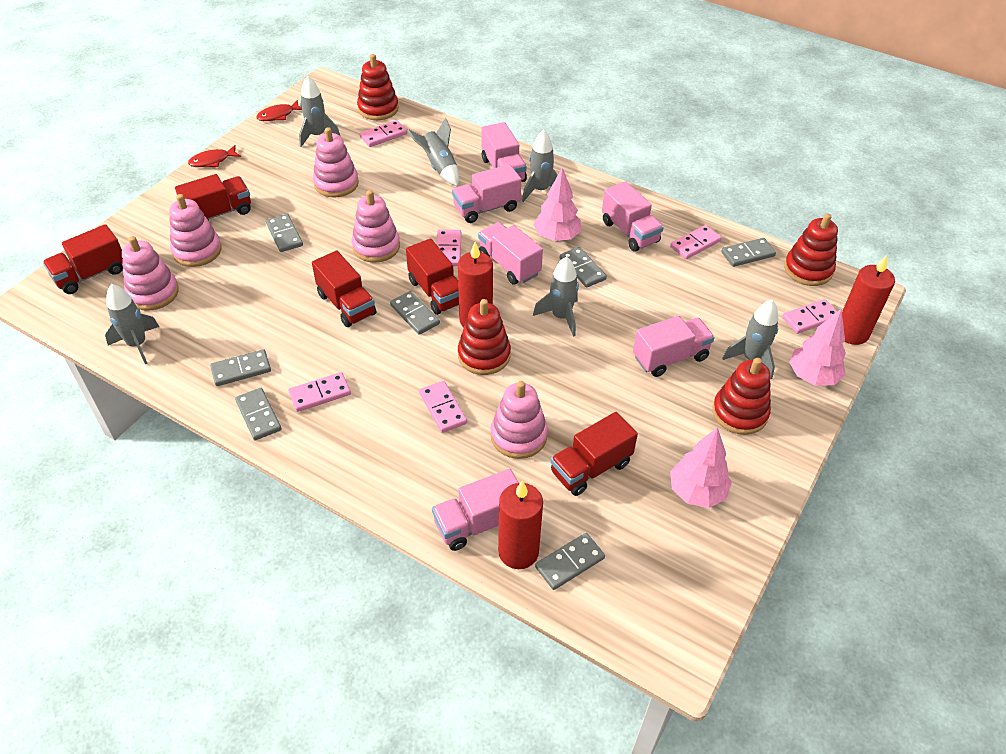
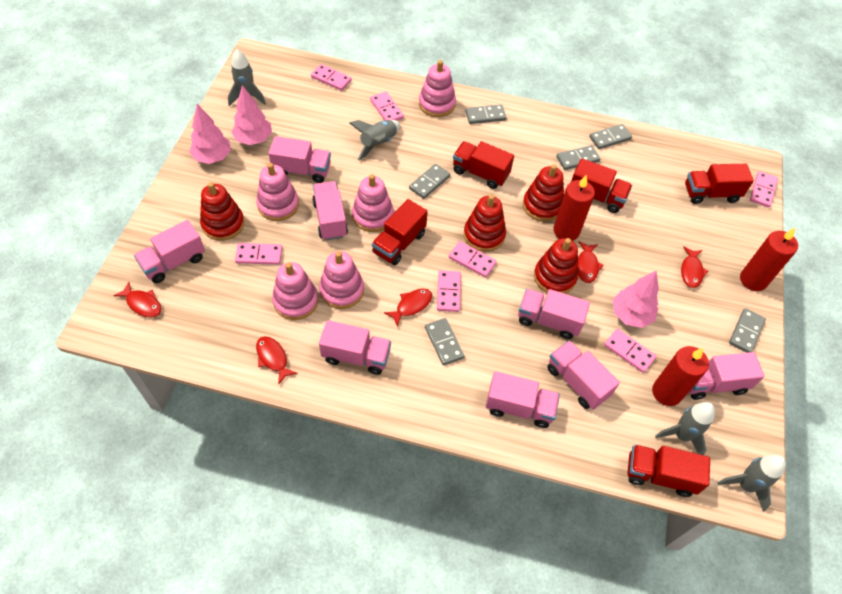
grey domino: [210,349,271,386] [235,388,282,440] [266,214,303,252] [390,291,440,335] [535,533,605,590] [560,247,607,288] [721,238,776,267] = 7 -> [409,164,450,199] [425,318,464,365] [465,104,507,124] [556,145,600,170] [589,124,632,149] [729,308,766,353] = 6
grey rocket: [105,284,159,364] [299,75,340,147] [407,118,459,186] [522,130,558,202] [533,256,579,337] [722,300,778,380] = 6 -> [228,49,266,106] [349,120,400,161] [655,402,715,455] [717,455,786,512] = 4
pink domino: [288,372,351,412] [360,120,407,147] [419,381,467,433] [436,230,462,266] [670,225,722,259] [782,299,837,334] = 6 -> [235,243,282,265] [311,64,352,91] [370,92,404,121] [437,270,461,312] [449,241,497,277] [604,329,656,373] [750,171,778,208] = 7
pink truck: [432,469,519,551] [452,164,521,223] [478,222,543,285] [481,122,527,182] [602,181,664,252] [633,316,715,377] = 6 -> [134,220,205,283] [268,136,331,183] [312,181,348,240] [319,320,391,375] [486,371,560,428] [518,289,590,339] [547,340,620,410] [689,352,765,400] = 8
red fish: [188,145,241,167] [256,100,302,121] = 2 -> [113,281,161,317] [256,336,298,385] [384,289,432,327] [578,241,604,283] [681,246,708,288] = 5

